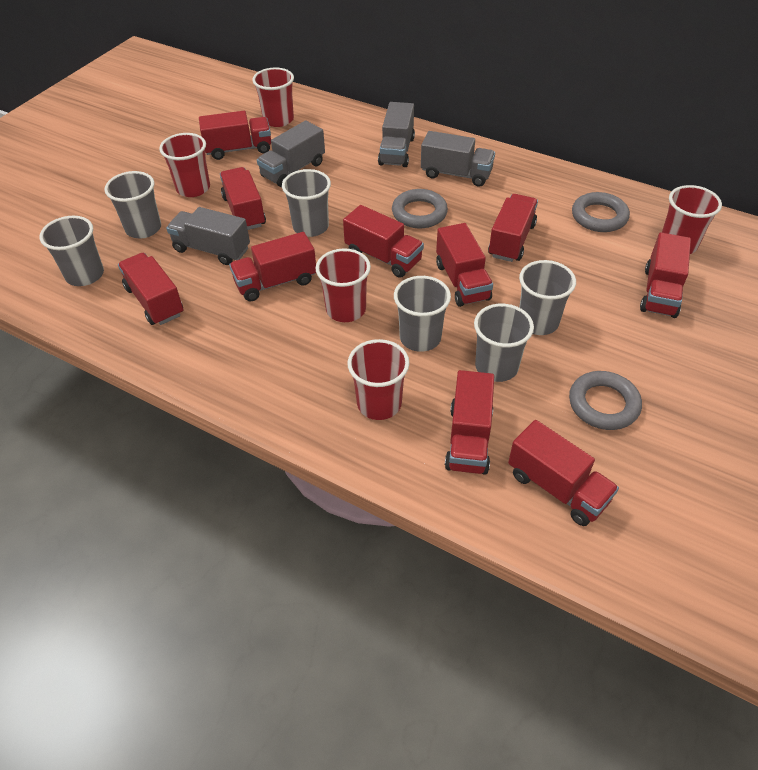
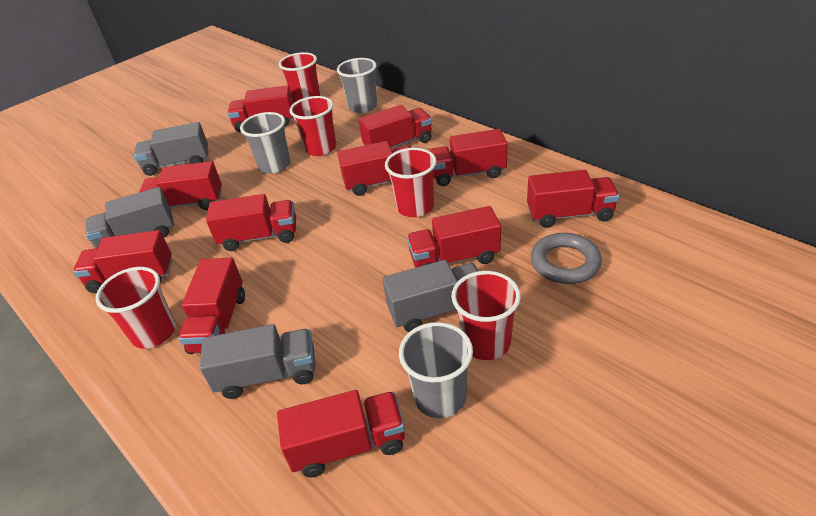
grey cup: [39,216,104,286] [104,171,161,238] [282,169,331,237] [394,276,451,352] [474,304,534,382] [519,260,576,335] = 6 -> [240,112,291,174] [337,58,377,113] [399,322,473,418] = 3
grey ring: [392,189,448,228] [569,371,642,430] [572,192,630,232] = 3 -> [531,233,602,284] = 1
red truck: [118,253,184,325] [199,111,271,160] [220,167,266,230] [229,232,316,302] [343,205,424,278] [436,223,493,307] [445,370,494,475] [488,194,538,262] [508,420,619,526] [640,232,691,318] = 10 -> [73,230,172,293] [139,161,222,210] [178,258,245,354] [206,194,296,251] [227,85,294,133] [277,390,405,477] [337,141,411,196] [358,105,432,148] [407,206,501,268] [428,129,507,186] [527,170,619,228] = 11

